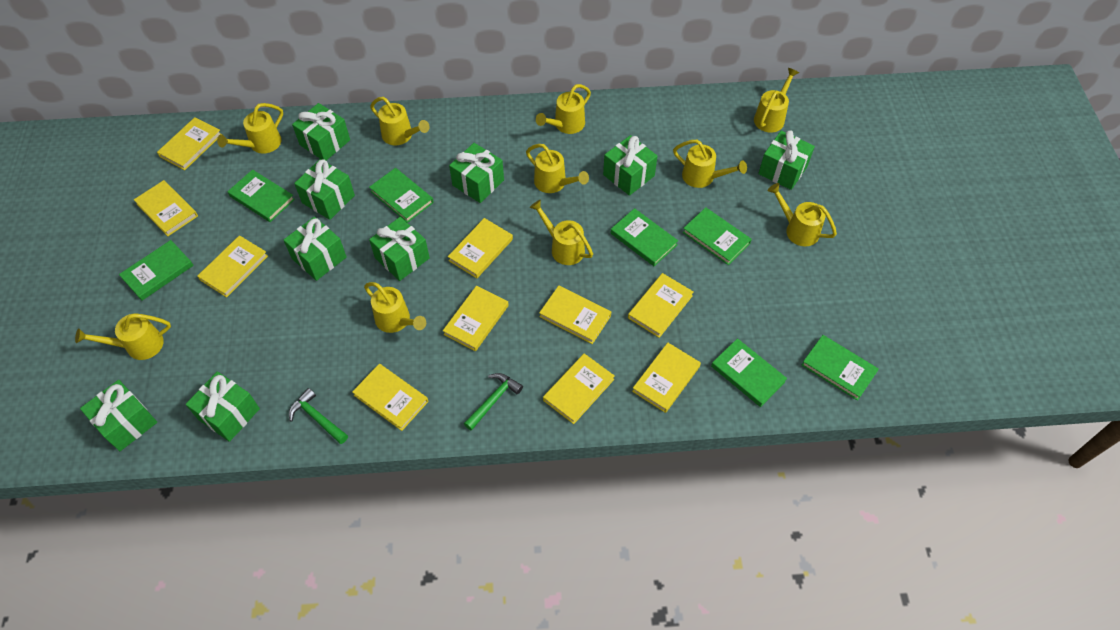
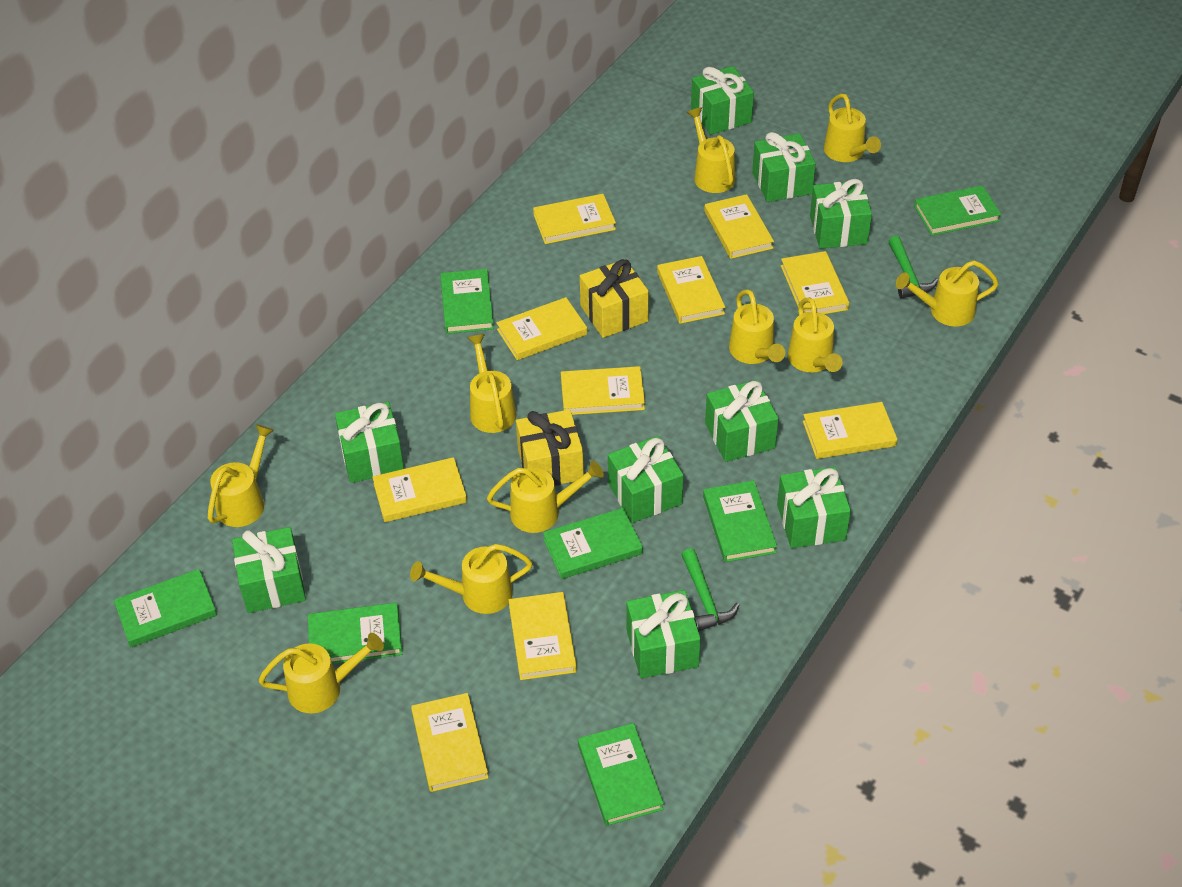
yellow gift: none = 0 -> [516,410,584,486] [580,259,649,338] = 2

